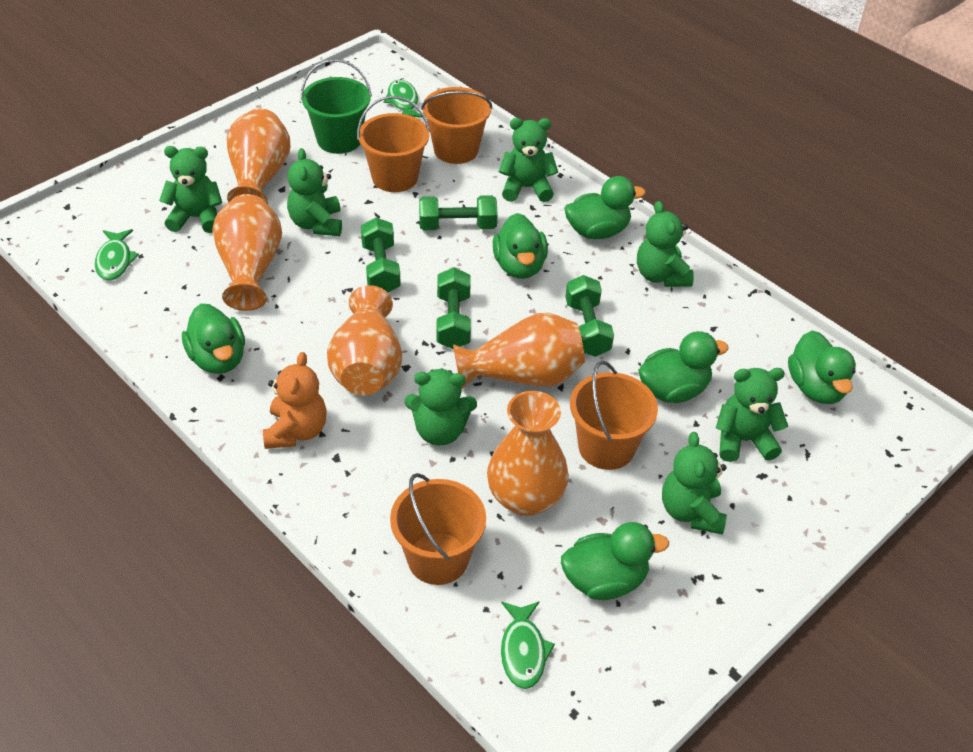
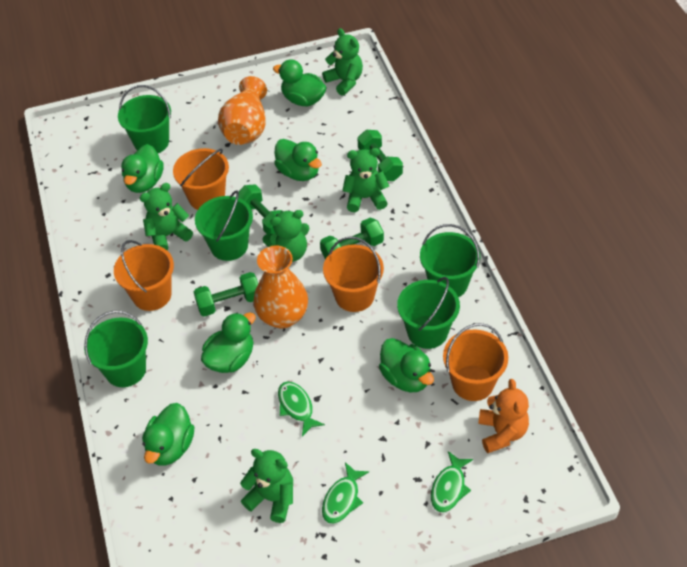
green bucket: [301,59,372,154] = 1 -> [84,311,148,387] [118,85,171,153] [195,190,253,261] [397,277,460,349] [420,224,480,297] = 5
green teddy bear: [159,146,222,233] [287,148,342,236] [405,368,477,445] [499,118,558,202] [637,201,694,287] [662,432,727,535] [716,368,788,462] = 7 -> [140,183,193,251] [240,449,293,523] [262,210,310,262] [322,28,363,96] [342,148,389,212] = 5
orange vase: [212,194,282,311] [227,108,290,204] [327,285,402,395] [453,313,585,389] [487,391,569,516] = 5 -> [218,76,267,145] [253,246,308,329] = 2

